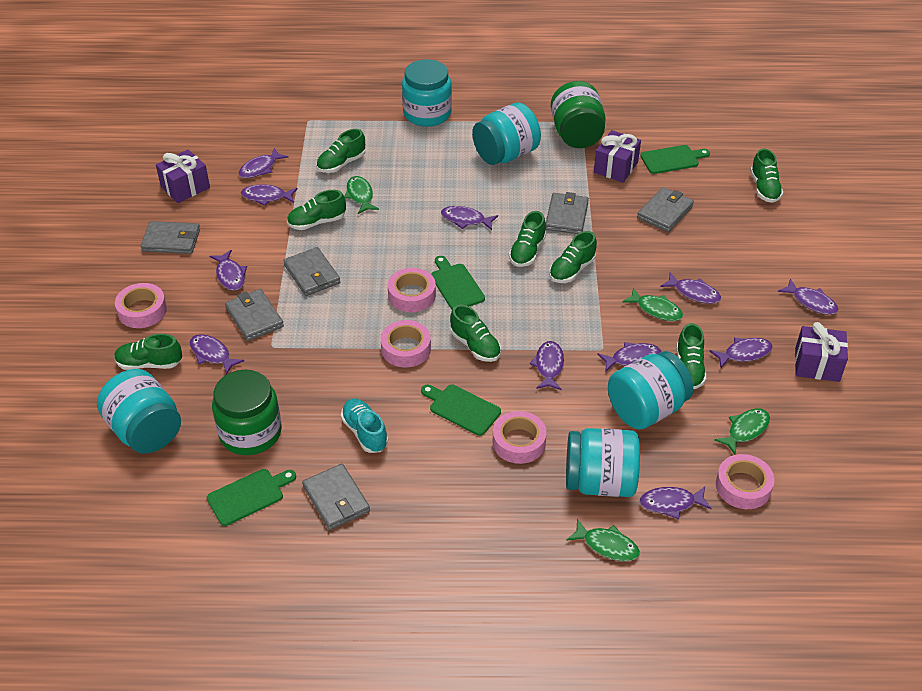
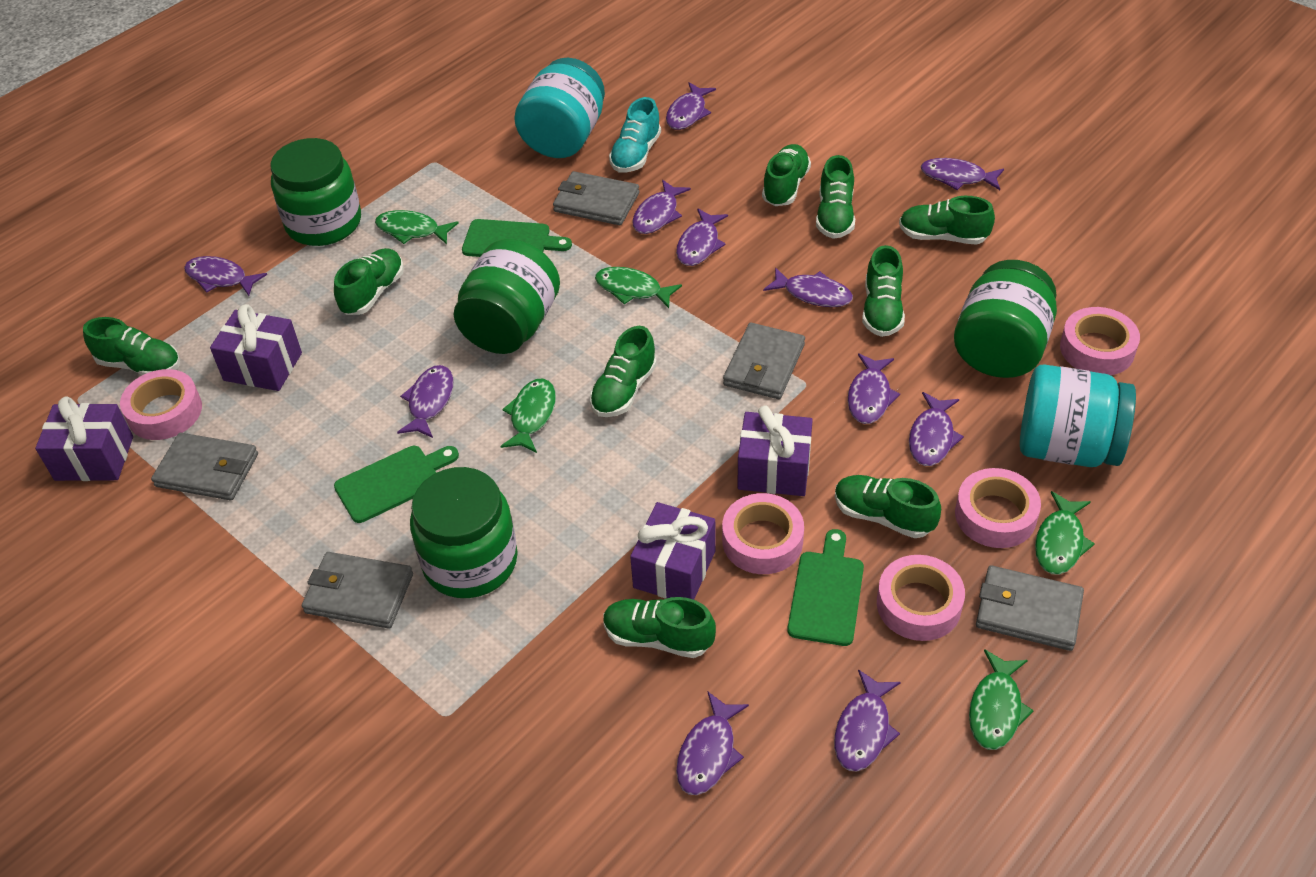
green cutting board: [207,469,296,526] [421,384,501,436] [431,256,485,310] [640,145,710,174] = 4 -> [334,446,459,523] [462,219,572,257] [787,529,864,646] = 3
green fish: [344,176,379,214] [566,519,640,561] [622,288,683,321] [714,408,770,455] = 4 -> [375,210,458,244] [500,378,556,453] [595,267,682,308] [969,649,1034,750] [1035,491,1095,575] = 5
green jar: [212,370,282,455] [551,81,606,148] = 2 -> [270,138,361,246] [410,467,518,598] [454,239,560,354] [954,260,1057,378] = 4
green shoe: [114,334,182,370] [287,190,346,230] [316,129,365,173] [450,305,501,362] [509,211,546,267] [549,231,597,283] [676,323,706,389] [750,148,783,203] = 8 -> [83,317,180,375] [334,248,404,315] [590,326,657,417] [603,597,716,658] [762,144,811,206] [816,155,855,239] [835,475,941,538] [862,245,905,337] [899,196,995,245] = 9
grey wallet: [141,221,200,254] [225,289,284,341] [283,247,340,296] [302,464,370,530] [545,192,589,234] [637,187,694,232] = 6 -> [151,433,258,500] [302,552,413,629] [553,171,639,225] [723,323,805,399] [976,565,1084,651] = 5
purple gift: [156,150,210,203] [594,130,641,183] [795,322,848,382] = 3 -> [35,396,133,481] [210,304,302,391] [630,502,716,600] [737,405,813,496] = 4
turquoise jar: [97,369,181,454] [402,59,452,127] [472,103,541,165] [566,428,640,497] [608,351,693,430] = 5 -> [514,57,605,158] [1020,364,1136,467] = 2

